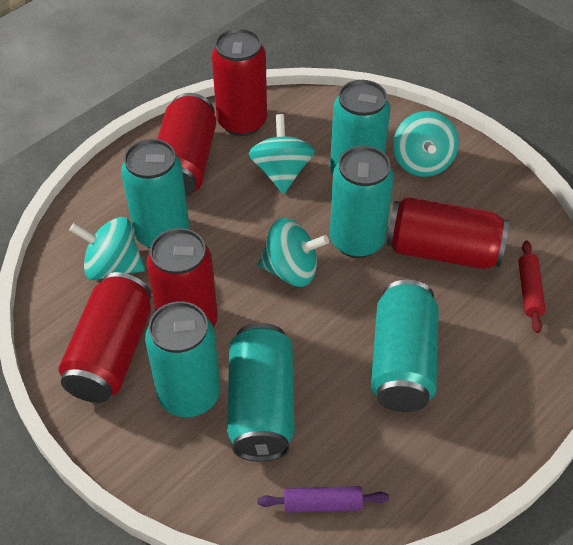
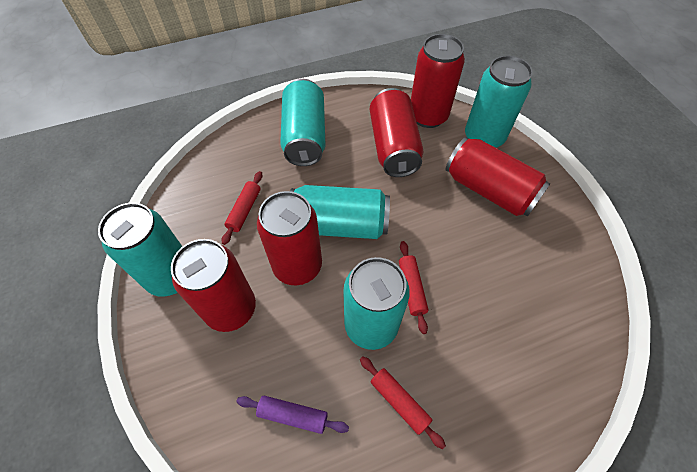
red rolling pin: [519,240,546,333] = 1 -> [222,171,262,245] [360,356,446,449] [399,241,428,334] = 3
turquoise can: [121,139,189,248] [145,301,220,417] [227,323,295,462] [330,80,390,175] [330,146,394,258] [371,280,439,412] = 6 -> [98,203,183,297] [280,79,326,166] [290,185,390,239] [343,257,410,350] [465,56,533,148] = 5
turquoise spinning top: [69,217,145,280] [249,114,315,194] [258,218,329,287] [393,111,459,177] = 4 -> none = 0

